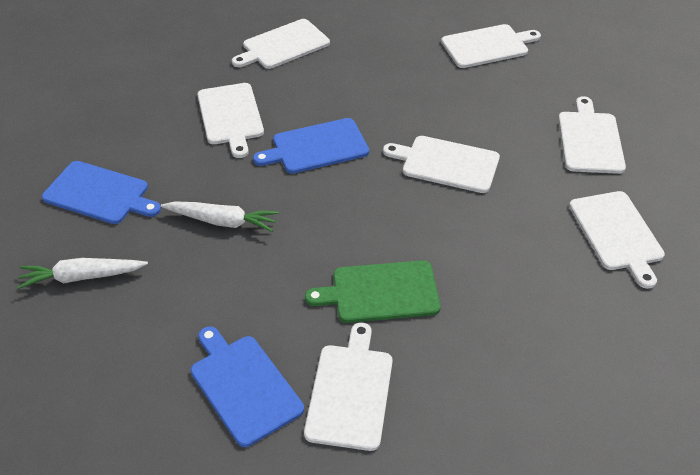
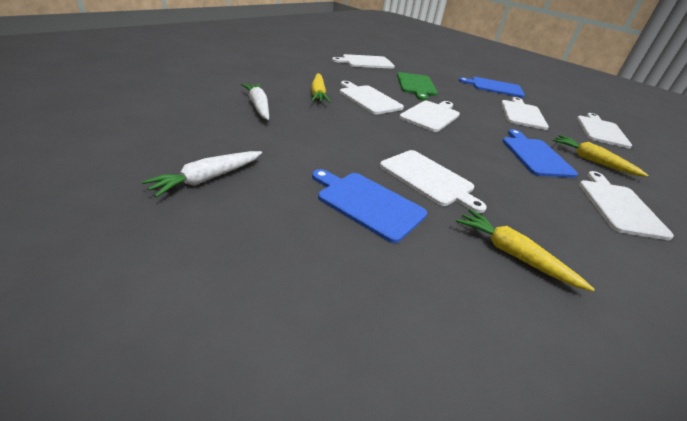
yellow carrot: none = 0 -> [311,73,330,103] [456,209,595,291] [552,135,648,177] = 3

